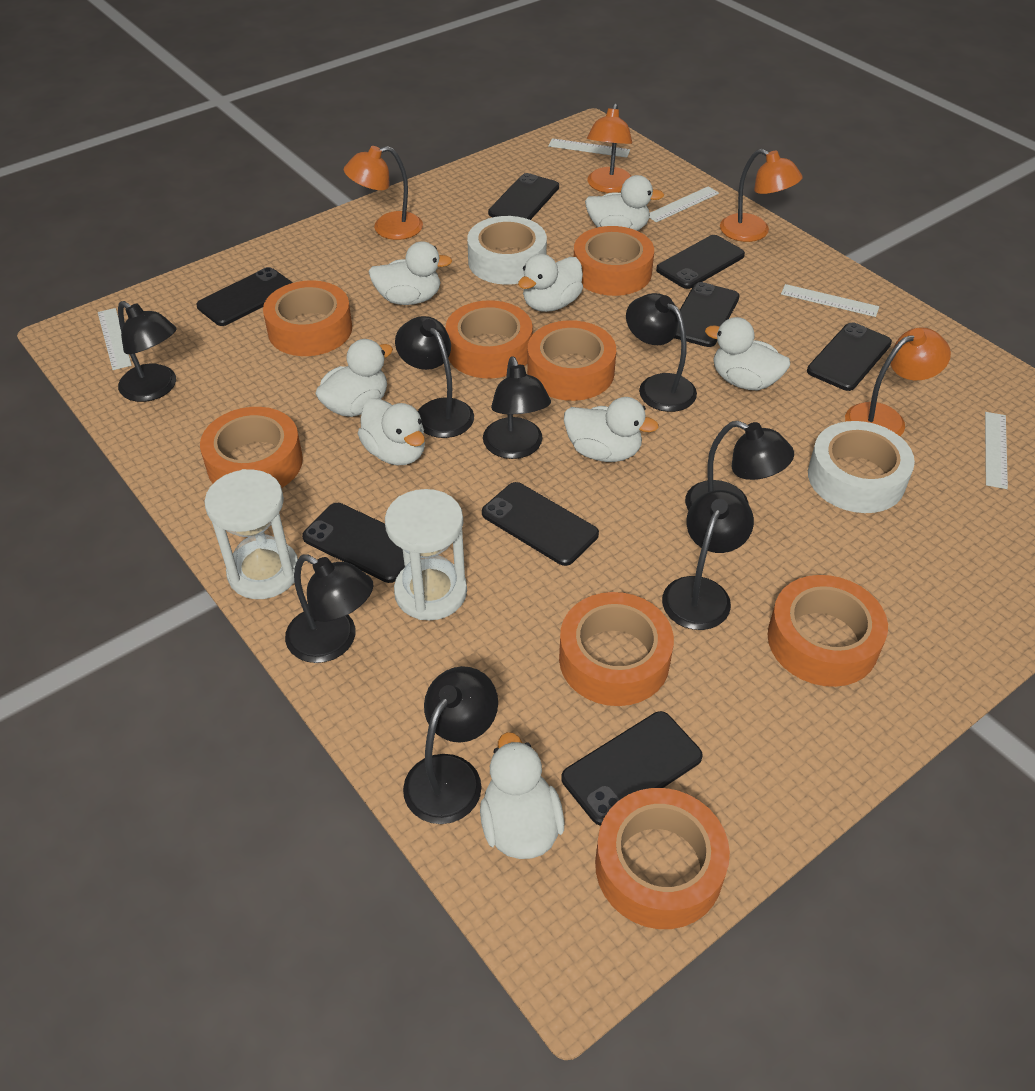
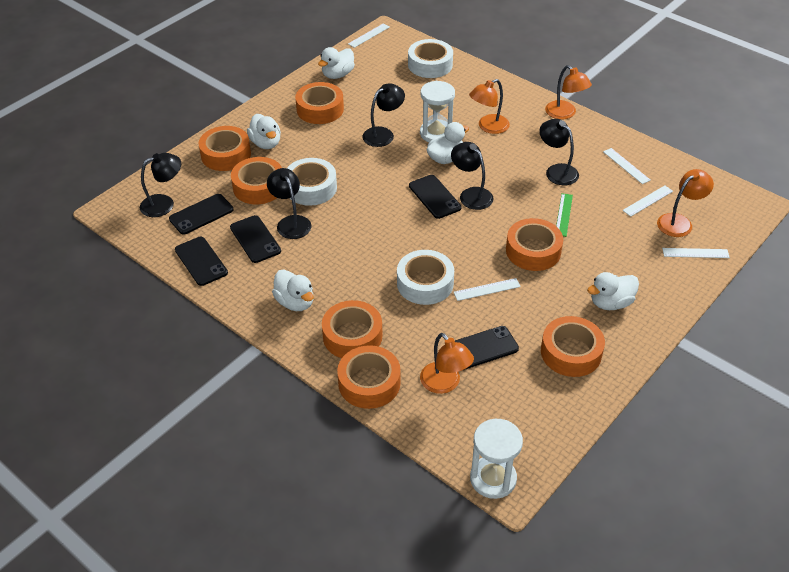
black lamp: [118,301,177,402] [285,554,373,663] [395,316,474,438] [403,666,498,824] [483,356,551,459] [626,293,697,412] [662,490,754,630] [685,421,794,511] = 8 -> [140,153,181,217] [267,168,311,239] [362,83,405,147] [451,142,494,210] [539,119,579,185] = 5
black phone: [196,267,293,326] [302,503,405,583] [482,482,599,566] [488,173,559,220] [561,711,703,826] [656,235,745,289] [674,282,740,347] [807,322,892,391] = 8 -> [169,194,234,235] [175,237,228,286] [230,215,281,263] [409,175,462,219] [455,326,519,370] = 5
green ruler: none = 0 -> [556,193,573,237] = 1
orange tape: [200,407,303,488] [263,281,352,356] [445,300,533,379] [527,320,616,401] [559,592,674,706] [574,226,654,296] [595,788,730,929] [767,575,888,687] = 8 -> [199,126,251,171] [231,157,282,204] [295,82,344,124] [322,300,383,358] [337,345,401,409] [506,218,563,271] [541,316,605,377] = 7
white duck: [315,339,393,417] [358,398,425,465] [369,241,452,305] [480,732,564,859] [518,254,583,312] [564,397,659,462] [585,175,664,231] [705,317,790,390] = 8 -> [247,114,281,149] [272,270,314,311] [318,47,355,79] [427,122,469,164] [587,272,639,310] = 5
white tape: [467,216,547,285] [808,421,915,513] = 2 -> [287,158,337,206] [397,250,454,305] [408,39,453,78] = 3

